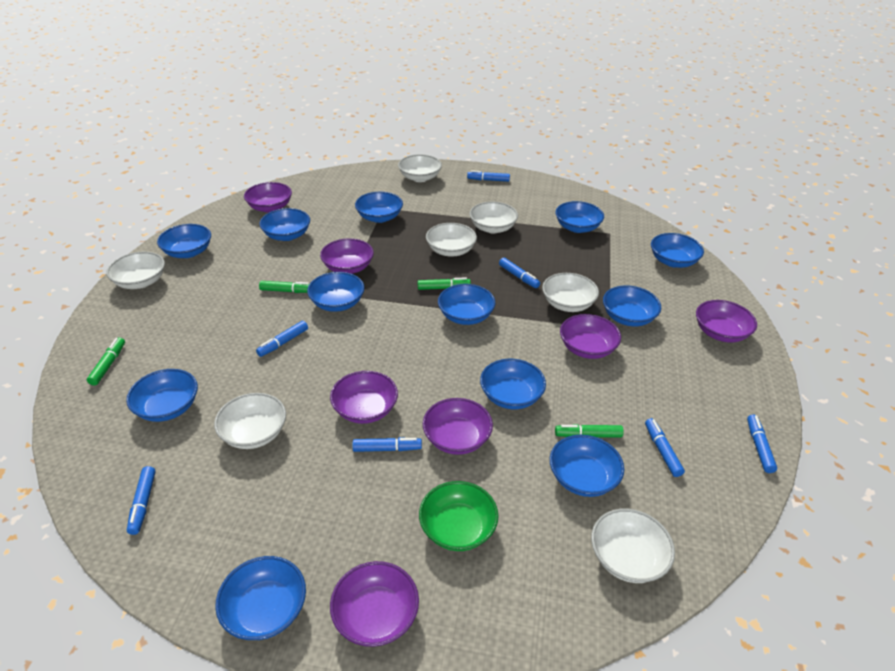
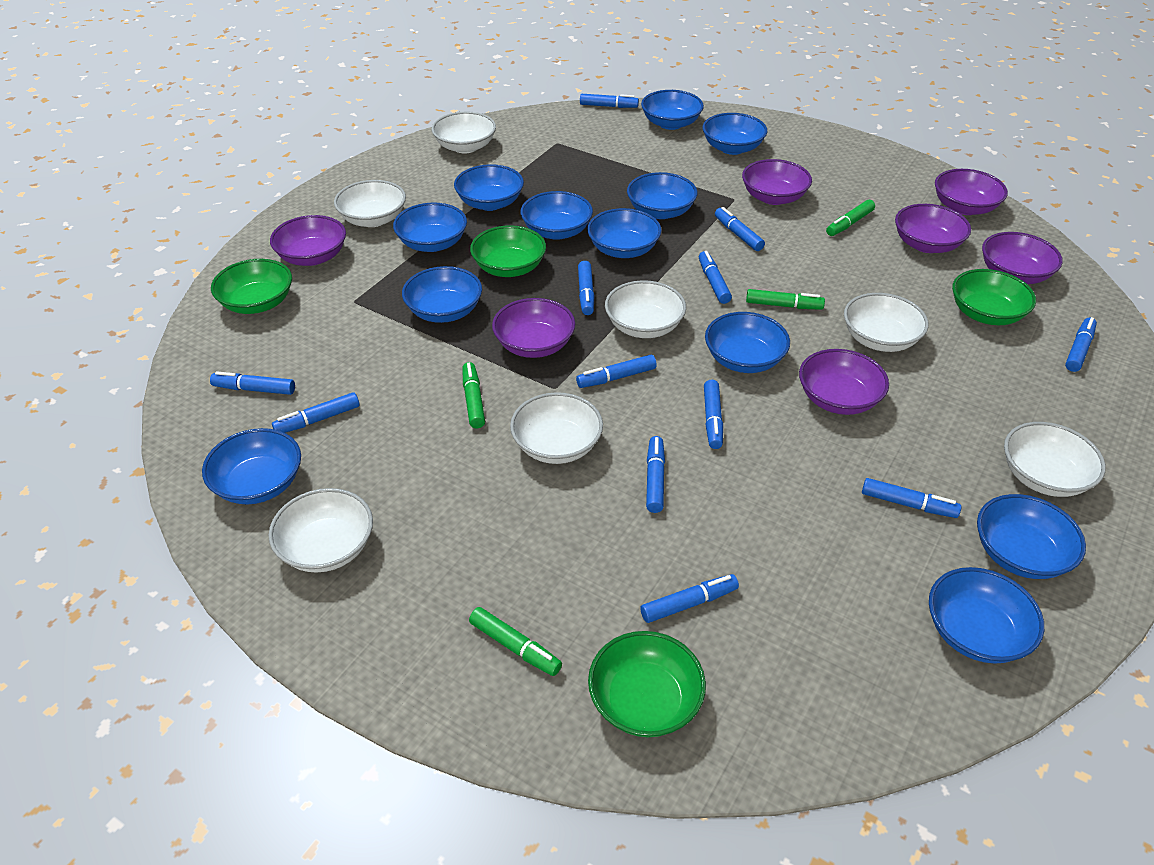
blue marker: [127,466,156,535] [256,321,308,357] [352,437,422,452] [467,170,510,182] [499,258,540,288] [645,418,685,477] [747,414,777,473] = 7 -> [210,371,295,395] [272,392,360,433] [576,355,657,388] [578,261,595,315] [580,94,639,108] [640,574,739,623] [646,436,665,513] [699,251,732,304] [704,380,723,449] [715,207,765,251] [862,478,961,518] [1065,317,1097,372] = 12
green bowl: [419,481,499,551] = 1 -> [211,259,292,314] [470,225,546,277] [588,631,706,737] [952,269,1036,325] = 4

